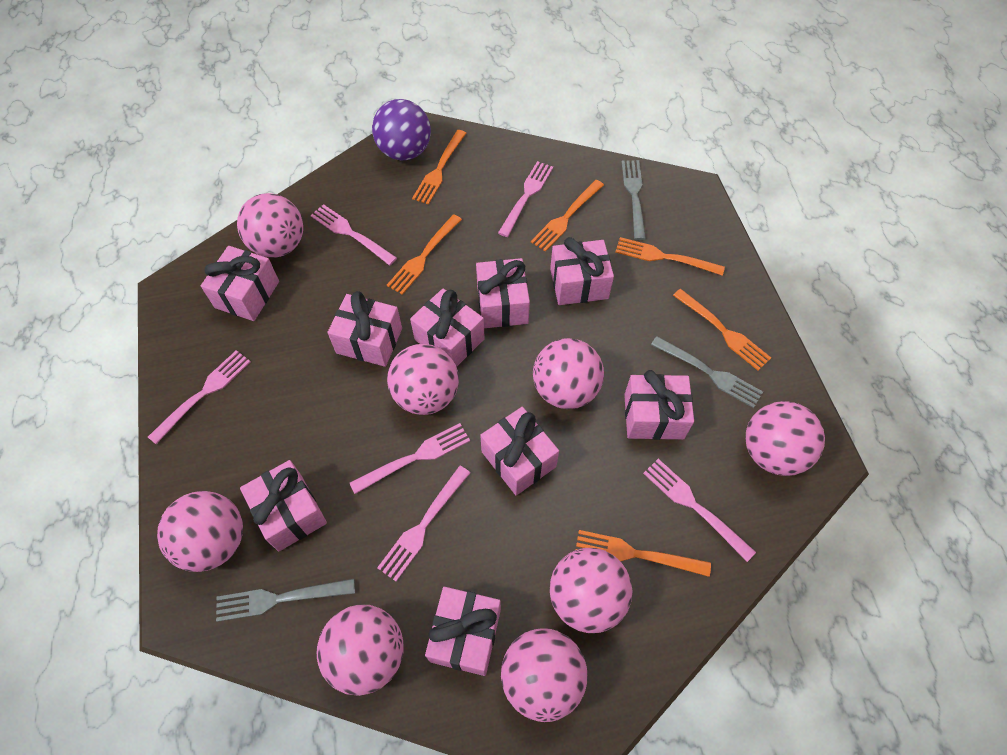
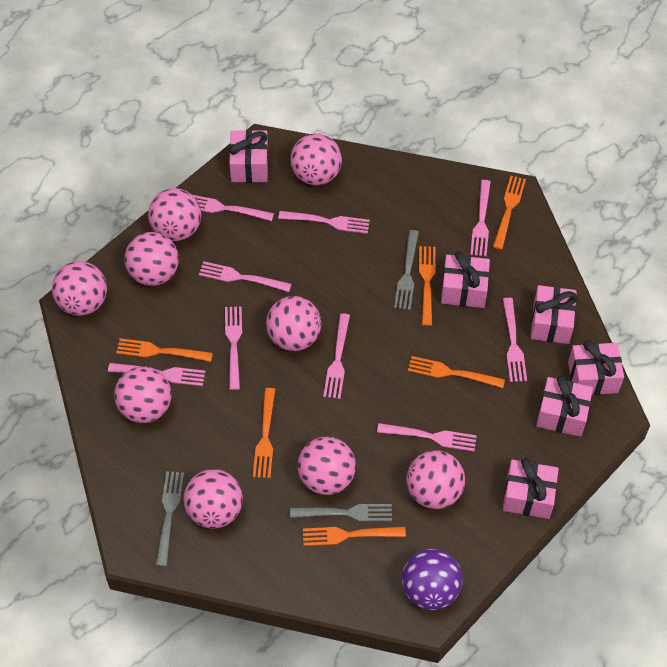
pink ball: [157,491,243,572] [237,193,303,258] [317,605,403,696] [387,344,459,415] [501,628,588,722] [533,338,604,409] [550,548,632,633] [745,401,825,476] = 8 -> [52,261,107,316] [114,366,171,423] [125,232,179,286] [148,188,201,241] [184,469,243,529] [266,296,321,351] [290,133,342,185] [298,436,356,495] [406,450,465,509] = 9
pink fork: [148,350,251,444] [310,204,397,265] [350,423,470,494] [377,466,470,581] [498,161,553,237] [643,459,756,562] = 6 -> [108,363,205,386] [193,195,274,221] [199,261,292,292] [225,306,242,390] [278,211,370,234] [323,313,350,399] [377,423,477,452] [470,180,491,257] [503,298,527,382] = 9
pink gift: [201,246,279,321] [240,460,327,552] [328,291,402,367] [410,288,485,367] [425,587,501,676] [476,258,530,328] [480,407,559,495] [550,237,614,305] [624,370,694,440] = 9 -> [229,130,268,183] [441,251,490,308] [503,458,559,519] [530,285,577,344] [536,376,593,437] [568,340,624,395] = 6

